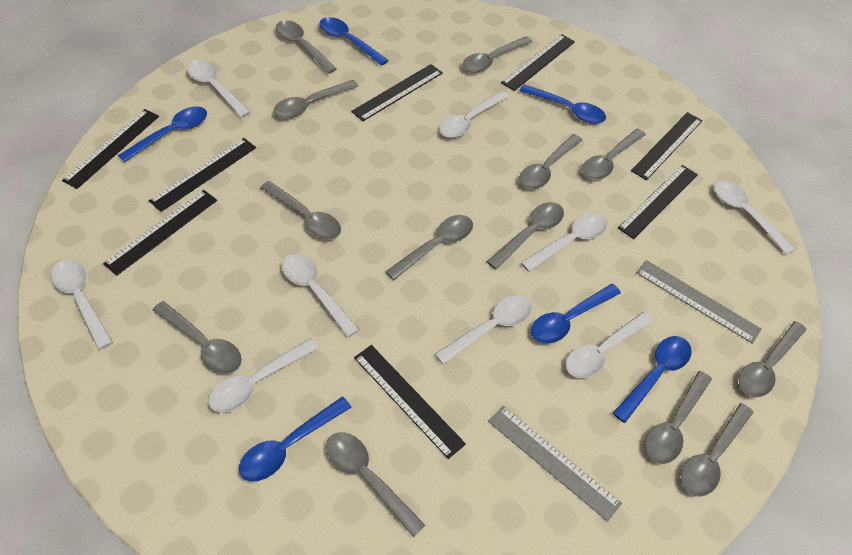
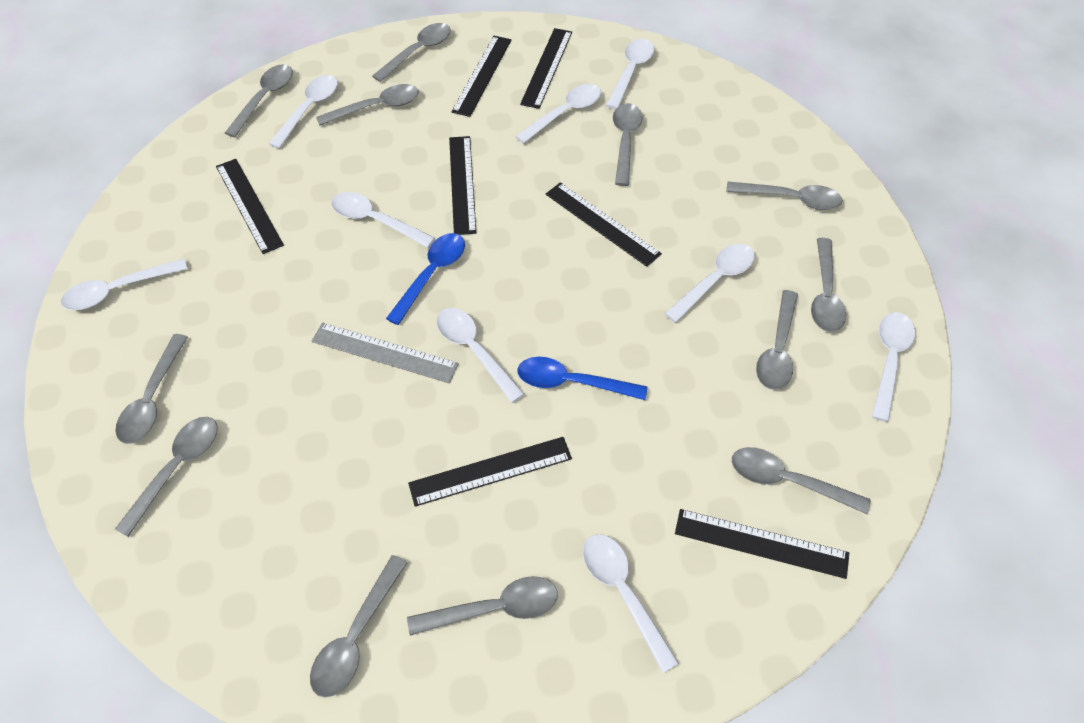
black ruler: [62,109,159,189] [103,190,217,276] [149,138,256,212] [351,64,443,121] [354,345,466,459] [501,34,575,91] [618,165,698,239] [631,112,702,180] = 8 -> [216,159,284,254] [408,437,572,507] [449,136,476,235] [451,36,511,117] [520,28,572,109] [546,182,662,267] [675,509,849,579] = 7
blue spoon: [118,106,207,163] [239,397,352,482] [319,17,389,66] [519,84,606,124] [531,284,621,344] [613,336,692,423] = 6 -> [386,233,465,325] [518,357,647,400] = 2
grey ruler: [488,406,622,522] [636,260,762,344] = 2 -> [312,322,459,383] = 1
grey spoon: [153,301,242,374] [260,181,341,240] [273,80,359,118] [276,20,337,74] [326,432,426,537] [385,215,473,280] [462,36,532,73] [487,202,564,270] [519,134,582,189] [582,128,646,180] [645,371,712,464] [681,403,754,497] [738,321,807,397] = 13 -> [115,334,188,444] [115,417,218,537] [225,64,293,137] [310,555,408,697] [316,84,419,126] [372,23,451,82] [407,576,558,636] [613,103,643,186] [726,182,843,210] [732,447,871,514] [756,290,798,390] [811,238,846,332] = 12

